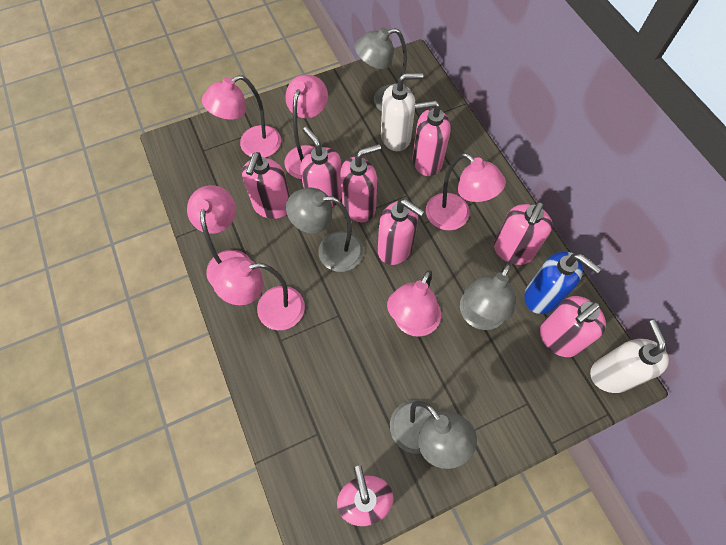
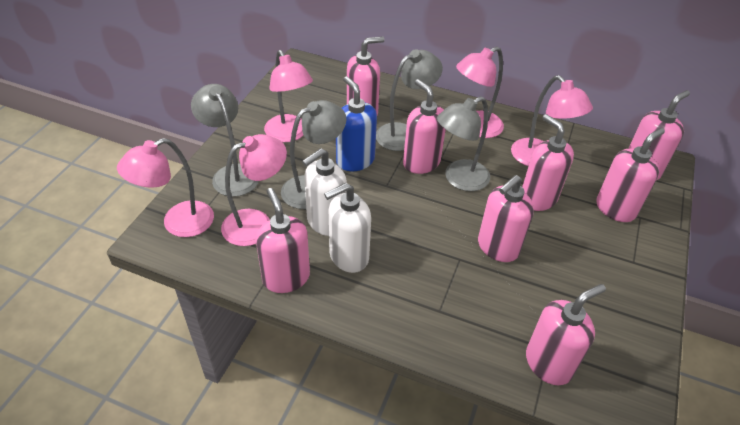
pink lamp: [187,185,250,285] [202,75,281,158] [212,257,305,330] [285,75,328,179] [387,270,441,337] [426,153,506,230] = 6 -> [117,138,214,237] [221,134,287,246] [264,50,313,142] [456,47,504,138] [511,75,593,166] = 5

